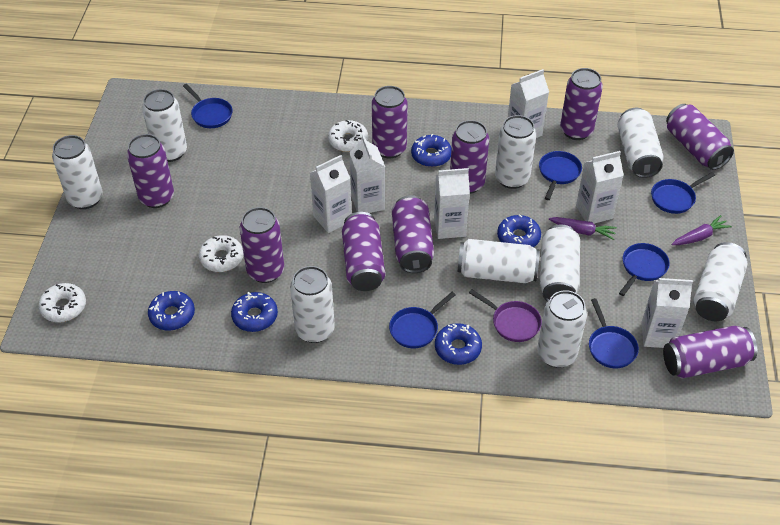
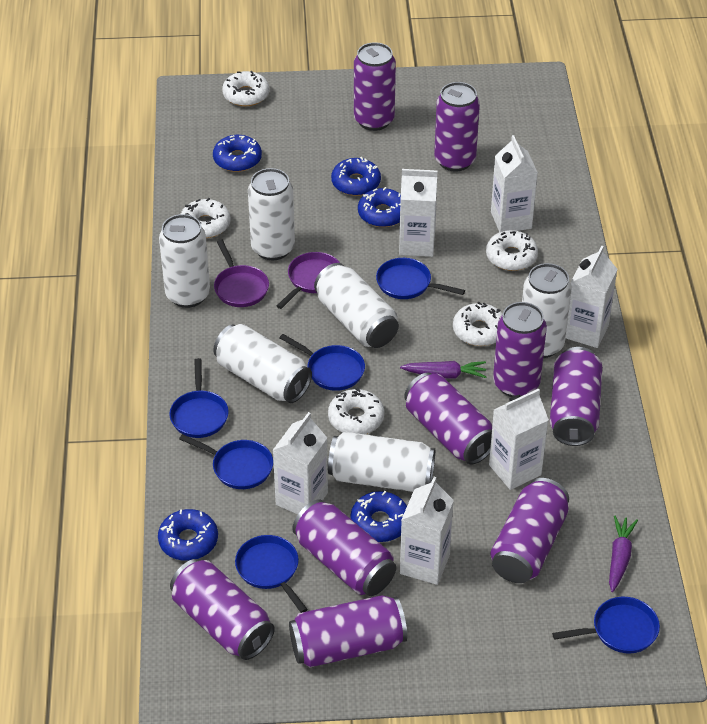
purple pan: [469,289,542,342] = 1 -> [214,240,269,307] [277,252,340,309] = 2
white can: [52,135,103,209] [142,89,187,162] [290,266,335,343] [458,239,540,283] [495,115,536,189] [537,290,587,368] [540,225,580,302] [617,108,664,178] [693,242,747,321] = 9 -> [159,214,210,308] [213,324,312,403] [248,168,295,260] [314,263,399,348] [328,432,435,492] [522,263,572,358] = 6
white donut: [39,283,86,322] [199,235,243,272] [328,120,368,152] = 3 -> [181,198,231,238] [222,71,269,106] [328,387,384,434] [453,302,503,346] [486,230,538,271] = 5

